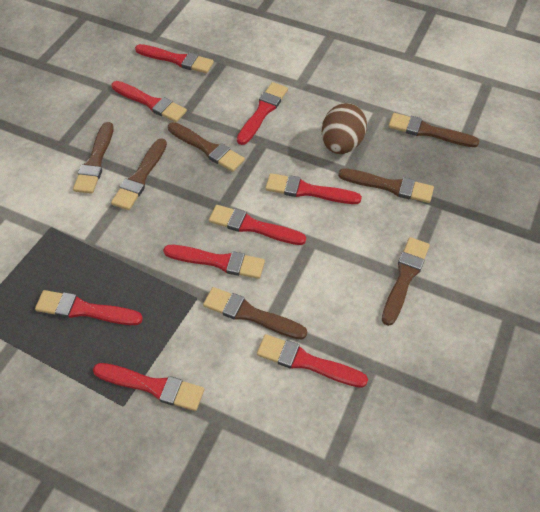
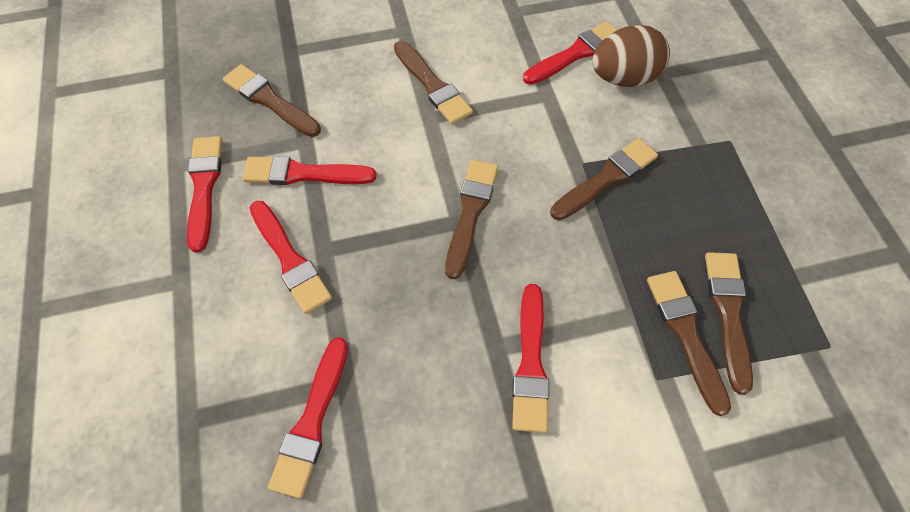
brown brush: [73,122,114,194] [111,138,167,210] [168,122,245,172] [203,287,307,340] [338,168,434,203] [382,237,430,326] [388,113,479,147] = 7 -> [223,64,321,137] [394,41,473,124] [445,160,498,280] [550,138,658,220] [647,271,731,416] [705,252,753,395] = 6
red brush: [35,290,143,325] [93,363,204,411] [112,81,187,122] [135,44,214,73] [163,245,265,279] [209,205,306,245] [237,82,288,145] [257,334,368,388] [265,173,362,204] = 9 -> [187,136,222,253] [242,156,377,185] [250,201,332,314] [268,337,348,498] [512,284,549,433] [523,22,617,85] = 6

